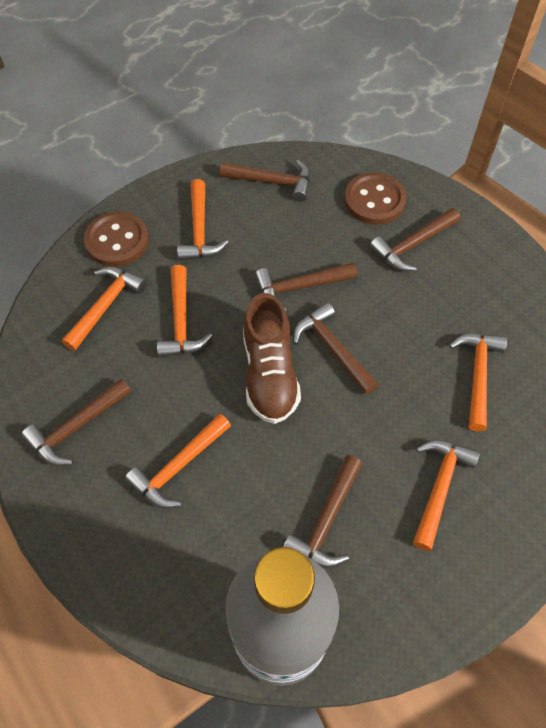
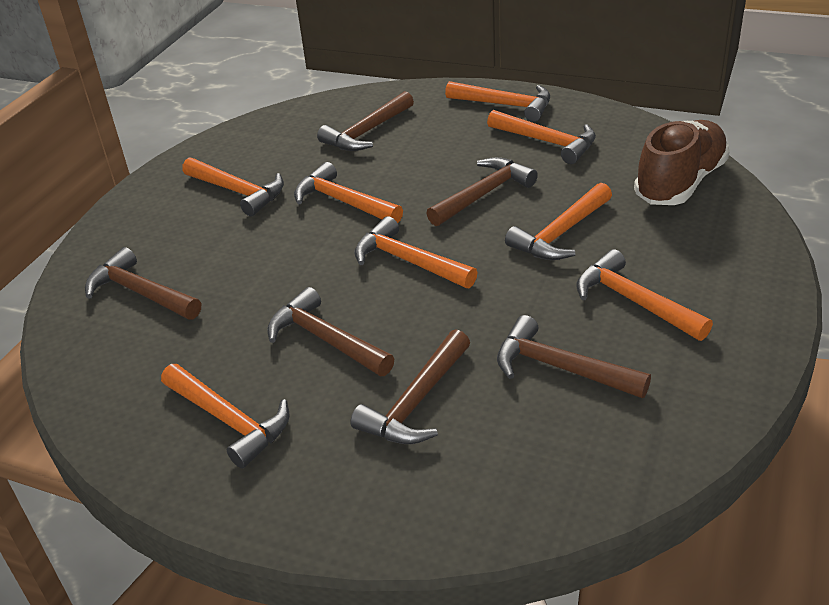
brown button: [84,211,149,267] [344,172,406,224] = 2 -> none = 0
grey bottle: [225,547,339,686] = 1 -> none = 0
orange hammer: [62,267,147,351] [125,413,231,509] [157,265,212,358] [177,179,229,261] [413,440,480,551] [449,334,507,432] = 6 -> [161,364,290,468] [182,157,284,216] [294,162,403,223] [355,216,478,288] [445,81,550,122] [487,110,596,164] [505,183,612,260] [576,249,713,341] = 8

